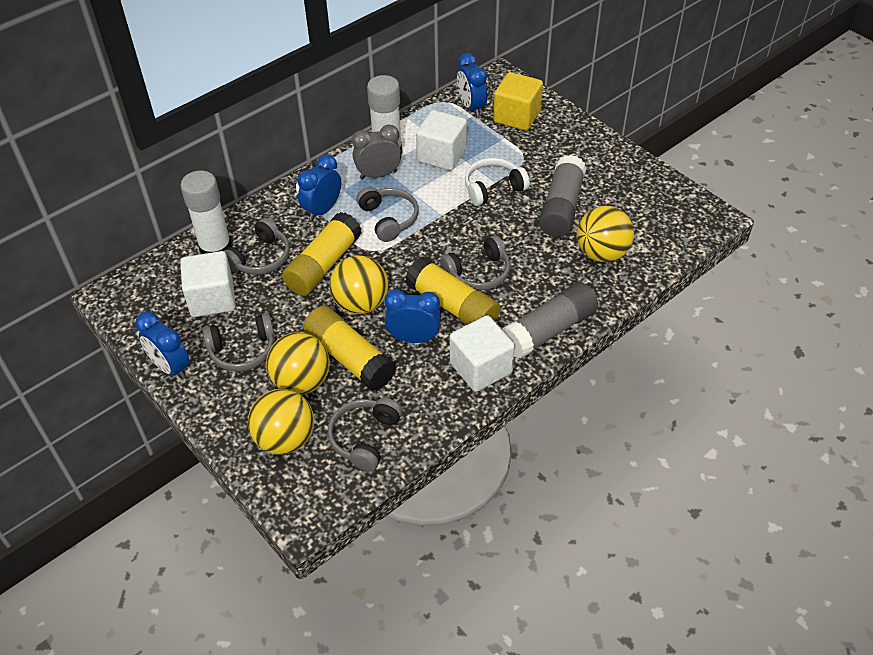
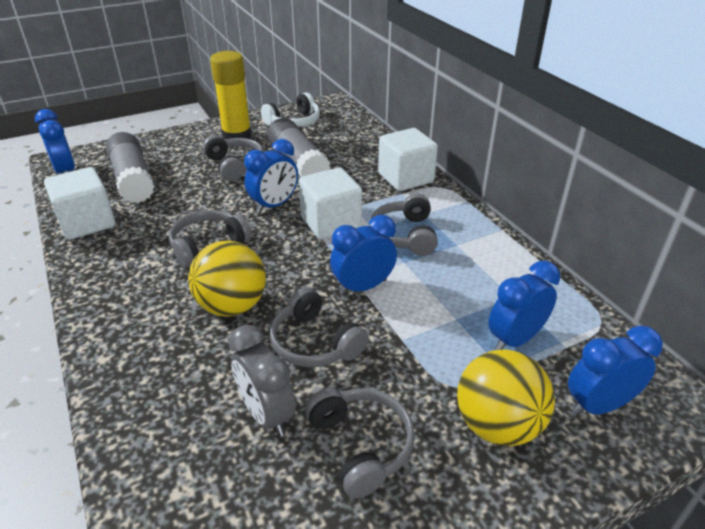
blue clock: [135,312,190,380] [298,154,341,221] [384,289,441,343] [457,53,487,117] = 4 -> [35,109,75,174] [244,139,298,213] [330,215,397,295] [488,261,560,350] [568,325,663,416] = 5
white glue stick: [180,171,232,254] [367,75,402,153] = 2 -> none = 0
yellow ball: [248,389,314,455] [266,332,330,395] [330,255,388,314] [577,206,634,262] = 4 -> [188,241,266,316] [457,349,555,446] = 2
yellow cube: [493,72,543,131] = 1 -> none = 0
yellow glue stick: [282,212,362,296] [303,306,396,391] [405,257,500,325] = 3 -> [210,51,252,139] = 1

